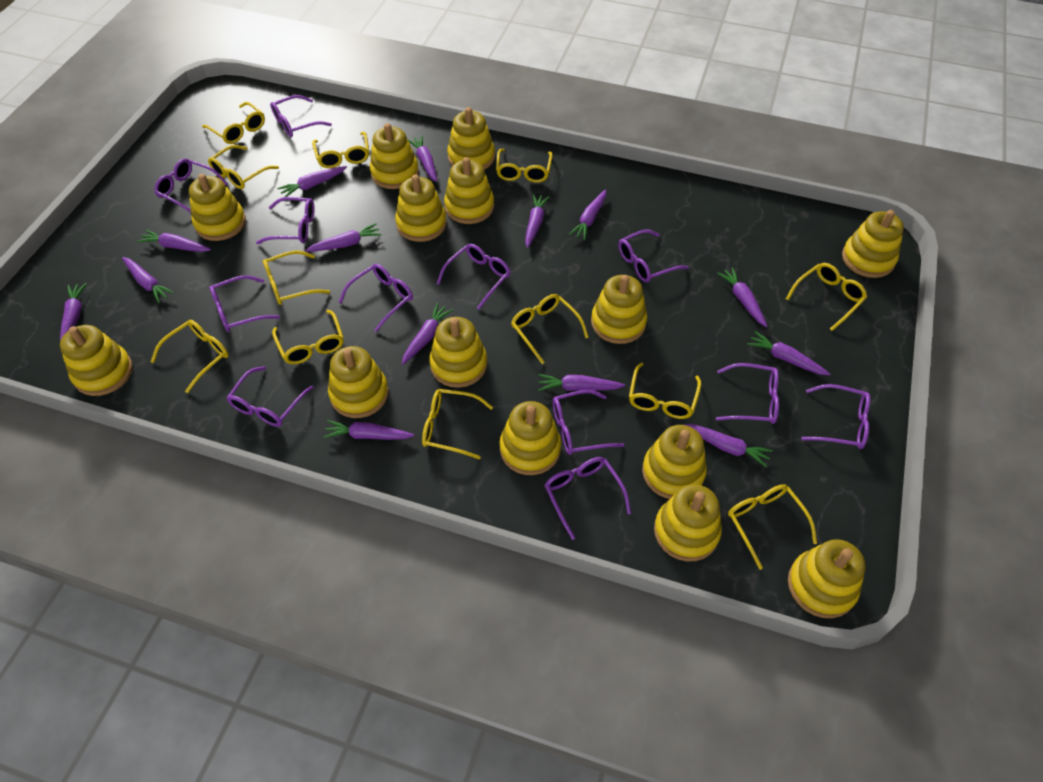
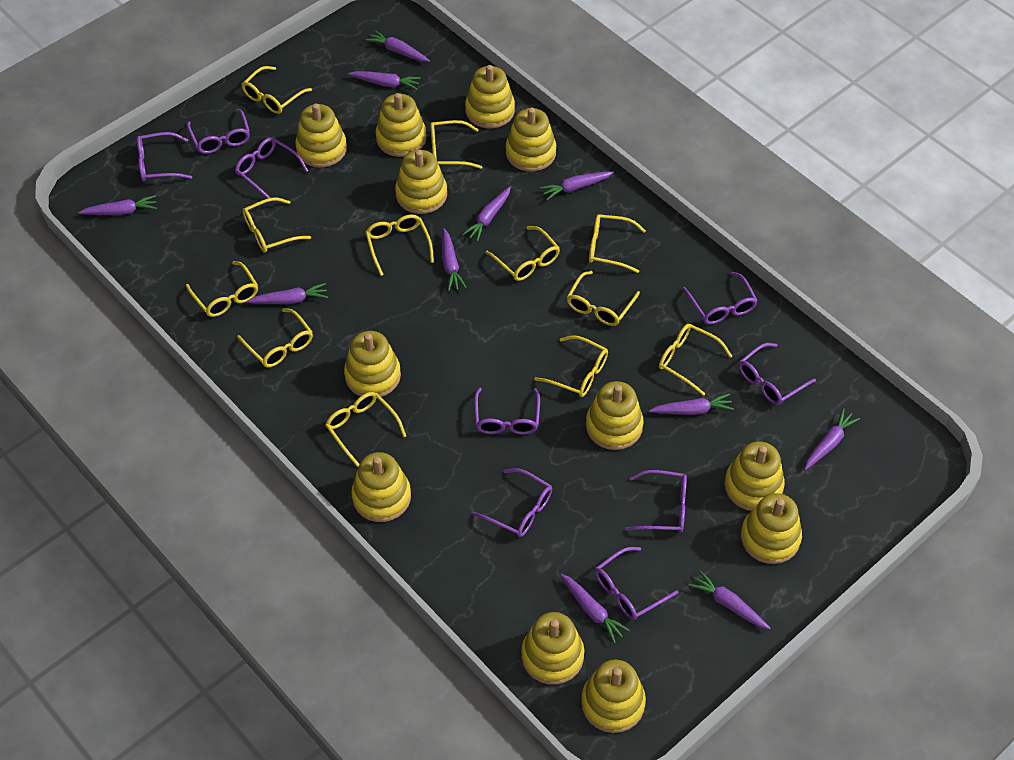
purple carrot: [60,283,87,341] [122,257,174,303] [137,230,211,252] [277,166,347,197] [305,223,382,252] [323,420,414,440] [402,303,453,365] [407,135,437,182] [525,194,550,248] [538,374,625,391] [569,190,606,240] [683,424,773,467] [717,267,768,327] [747,331,830,376] = 14 -> [78,195,157,215] [247,283,328,304] [348,71,421,90] [365,30,430,62] [442,228,467,291] [462,187,511,242] [540,171,614,200] [560,574,630,643] [649,393,734,415] [688,570,771,630] [804,408,860,470] = 11
purple glasses: [154,159,228,213] [209,275,280,332] [227,366,314,427] [256,197,315,244] [270,95,332,137] [338,264,413,332] [437,244,511,309] [544,457,631,540] [553,390,624,455] [618,230,689,282] [716,363,779,424] [801,384,871,449] = 12 -> [137,132,192,182] [187,109,250,154] [235,137,308,202] [473,468,552,537] [474,388,540,434] [595,547,679,620] [625,470,687,532] [682,272,758,324] [739,343,816,405] = 9
yellow stacking toy: [60,325,133,396] [189,174,246,241] [328,346,389,418] [370,123,419,189] [395,175,447,242] [429,317,487,388] [444,157,494,224] [447,107,495,170] [499,401,561,475] [591,275,647,344] [642,425,707,499] [654,484,722,561] [788,539,866,618] [842,210,904,278] = 14 -> [295,104,347,167] [344,331,401,397] [351,452,411,522] [376,93,426,157] [395,150,447,214] [465,65,515,128] [506,108,556,172] [521,612,584,685] [581,660,646,733] [586,381,644,450] [724,441,785,511] [741,493,802,564] = 12

